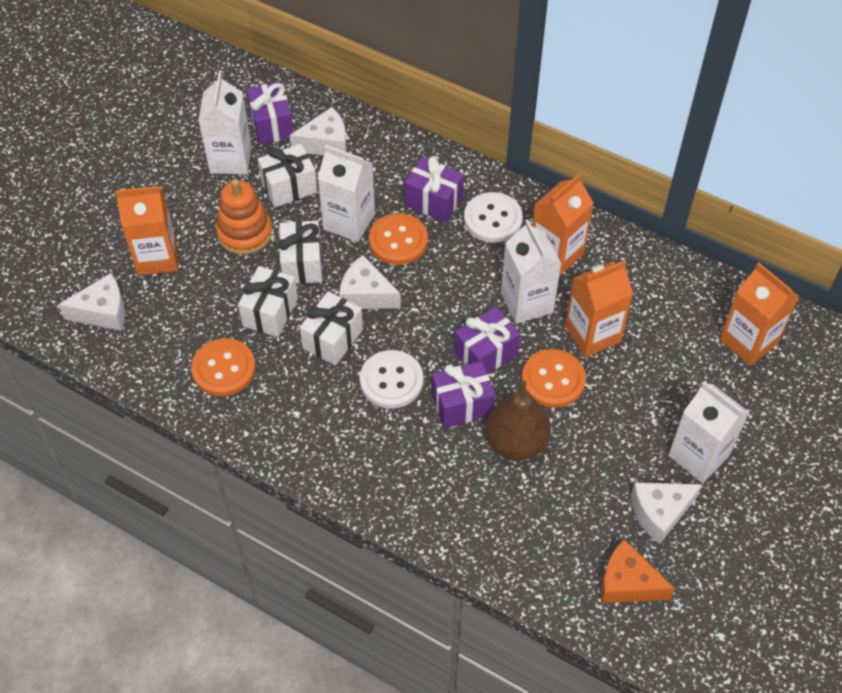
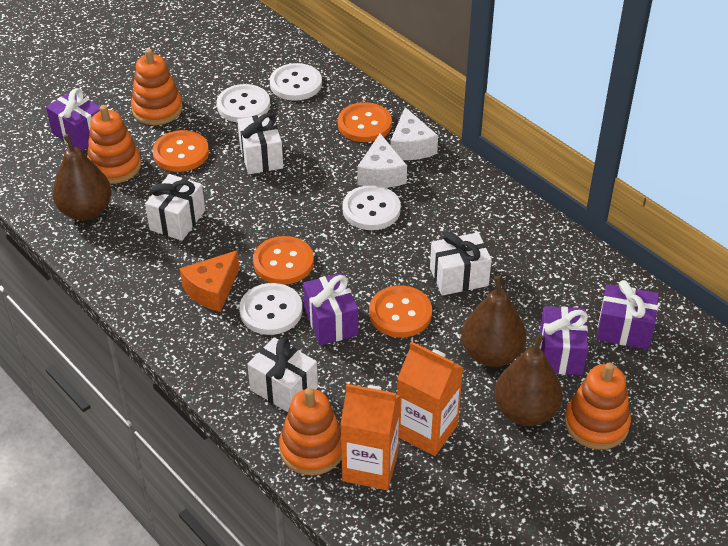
brown pear: [486,380,551,461] = 1 -> [52,134,112,221] [461,276,526,367] [494,334,563,426] = 3
orange button: [191,338,256,396] [369,213,428,265] [522,349,586,408] = 3 -> [153,130,209,172] [253,236,314,285] [338,102,392,142] [369,285,432,337] = 4
orange carton: [115,186,178,276] [532,173,594,276] [565,260,633,357] [719,263,800,366] = 4 -> [340,384,400,490] [397,341,464,456] = 2
orange stacking toy: [216,179,273,255] = 1 -> [87,105,141,184] [131,49,183,125] [279,388,342,476] [565,362,631,450] = 4
white button: [360,350,423,409] [464,192,523,243] = 2 -> [216,84,270,123] [239,283,302,335] [270,63,322,101] [342,185,401,230] = 4
white carton: [198,73,252,174] [317,145,375,242] [501,219,561,324] [668,381,749,483] = 4 -> none = 0
white cheese: [58,273,125,331] [289,107,347,155] [339,255,401,309] [631,482,702,544] = 4 -> [357,133,407,188] [390,107,438,160] = 2

